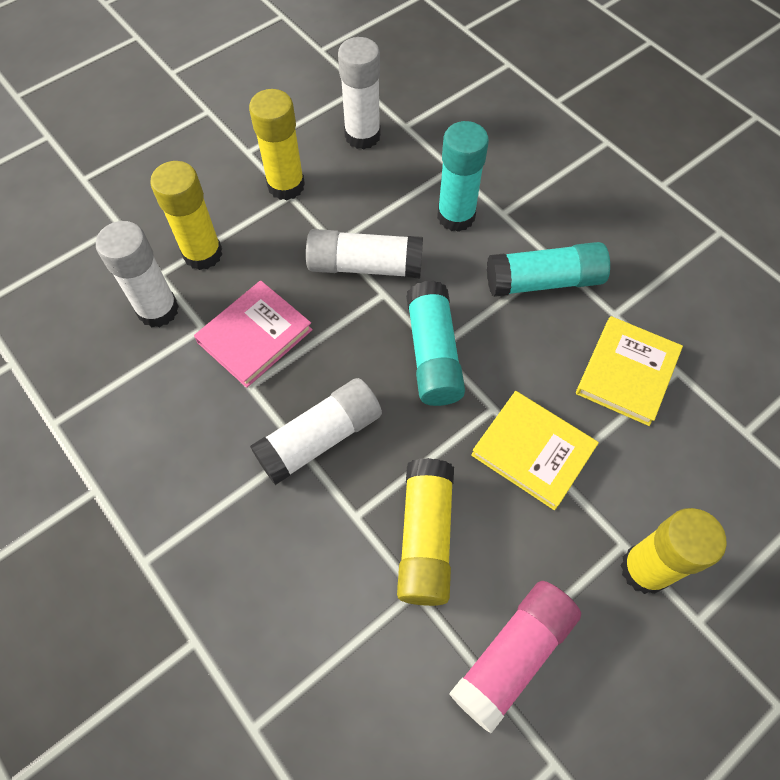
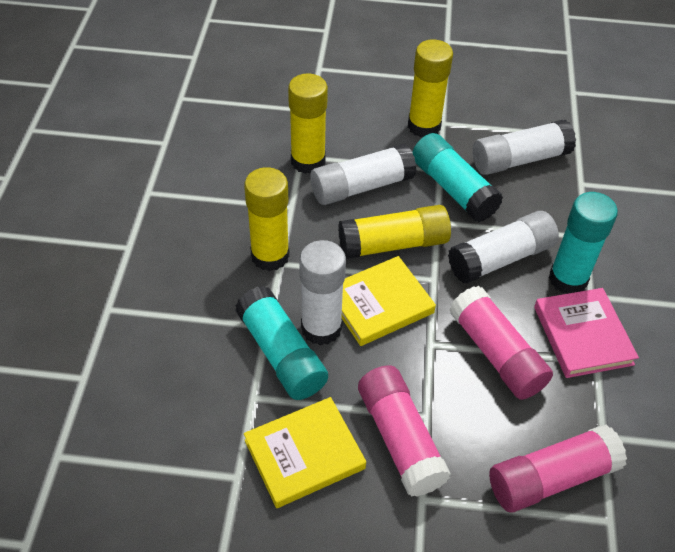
pink glue stick: [449,581,581,734] = 1 -> [358,365,451,497] [449,286,553,400] [489,425,627,512] = 3

